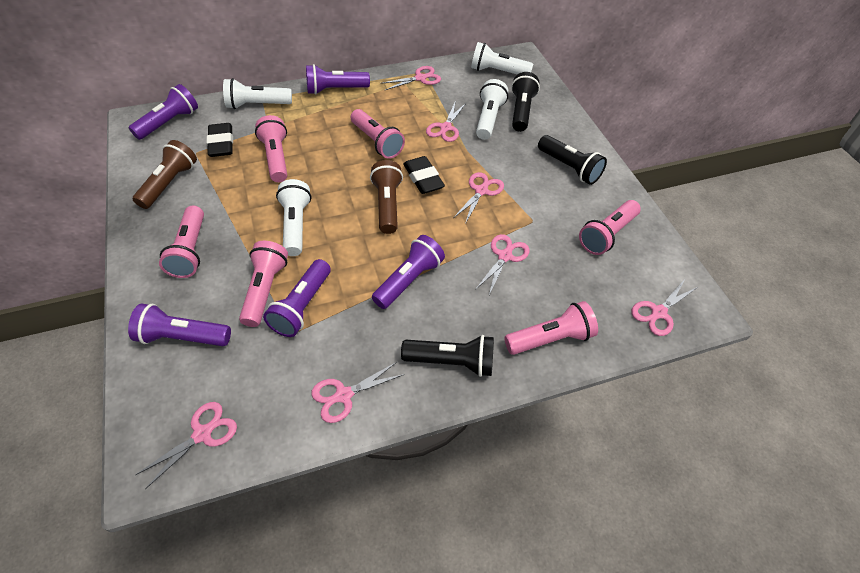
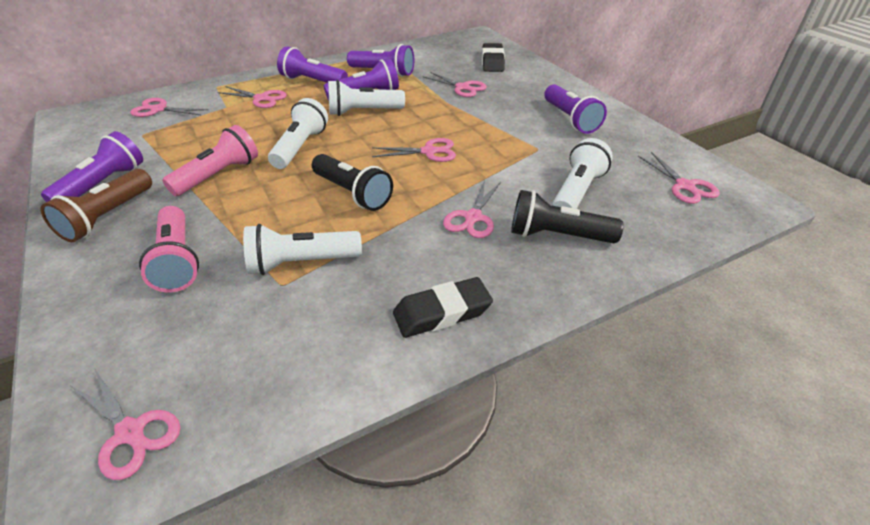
black flashlight: [401,335,494,377] [511,72,540,132] [538,135,607,185] = 3 -> [312,154,393,211] [511,190,624,243] = 2
brown flashlight: [133,140,197,209] [370,160,403,234] = 2 -> [40,169,152,242] = 1
pink flashlight: [159,205,204,278] [239,241,288,327] [255,115,287,182] [351,109,405,159] [504,301,598,355] [579,200,641,255] = 6 -> [139,206,199,292] [162,125,258,196] = 2

